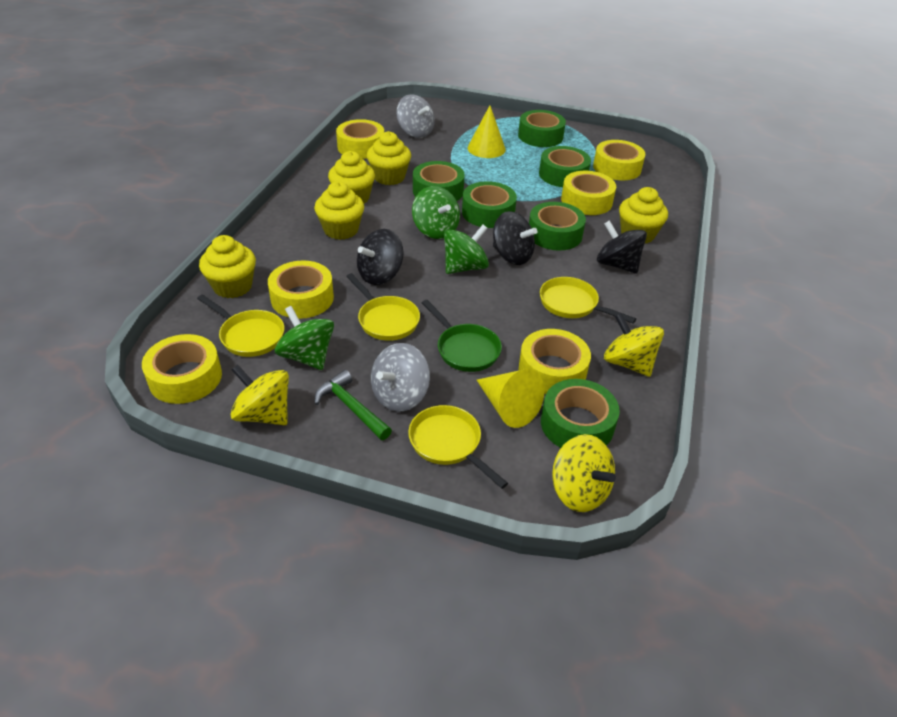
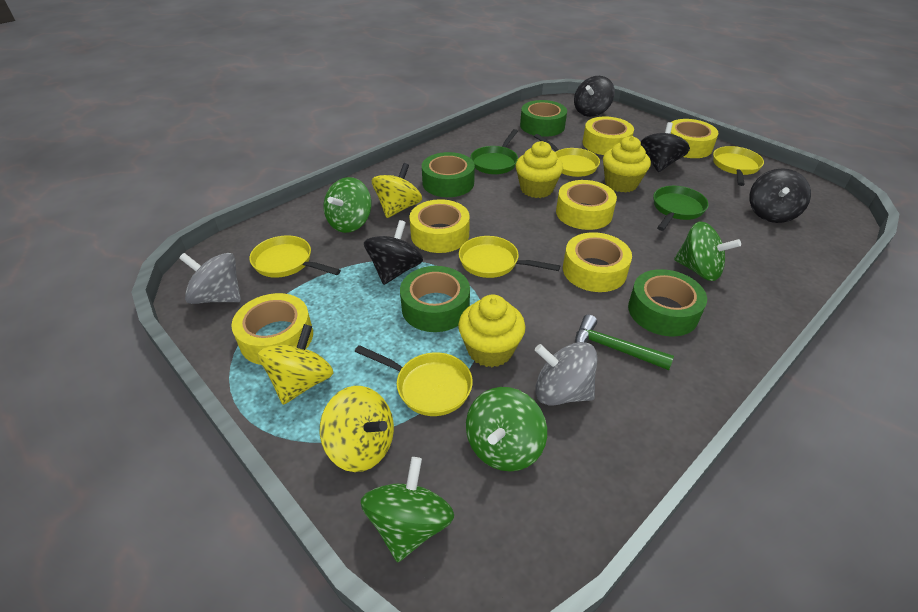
black spinning top: [357,229,404,285] [493,211,537,265] [597,220,647,274] = 3 -> [364,220,423,285] [574,76,615,117] [641,122,690,172] [749,168,811,223] = 4
green pan: [422,300,502,372] = 1 -> [470,129,518,174] [653,186,709,231] = 2
green spinning top: [275,306,334,370] [412,186,460,239] [444,225,489,274] = 3 -> [324,177,372,233] [361,457,454,562] [466,387,547,472] [674,222,741,281] = 4
green tape: [413,161,465,201] [462,181,517,228] [518,110,566,147] [529,202,586,251] [539,146,591,187] [541,379,620,448] = 6 -> [400,266,470,332] [422,152,475,197] [520,100,567,137] [628,269,707,336] = 4
yellow cone: [467,106,506,158] [477,369,544,428] = 2 -> none = 0
yellow cupcake: [199,235,256,298] [314,182,364,240] [328,151,375,204] [367,131,411,185] [619,187,668,243] = 5 -> [458,295,525,367] [516,141,563,198] [603,136,651,193] = 3
yellow pan: [197,295,284,357] [346,273,420,341] [408,405,508,489] [540,277,636,323] = 4 -> [249,236,341,278] [354,345,473,416] [459,236,560,278] [534,134,600,177] [713,146,764,186] = 5

